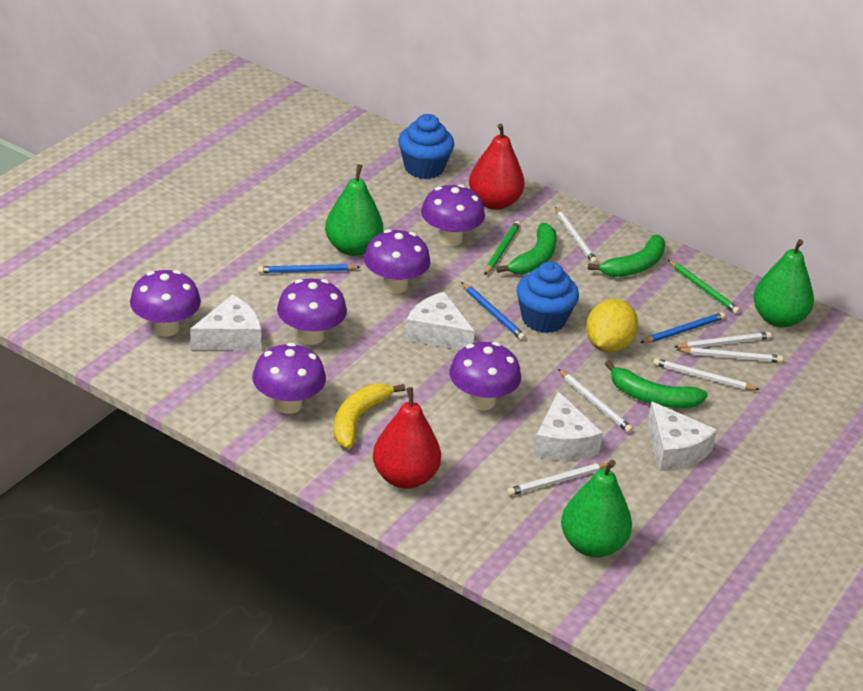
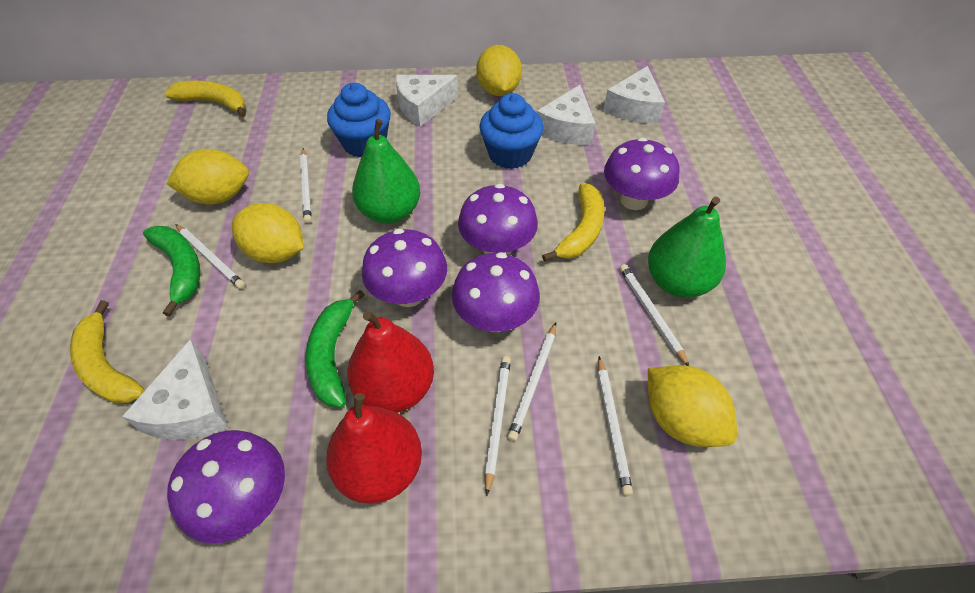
blue pencil: [258,264,360,273] [461,282,526,340] [640,312,725,343] = 3 -> none = 0
green banana: [496,223,557,274] [588,235,665,277] [605,360,708,408] = 3 -> [143,226,200,316] [306,290,364,408] = 2
green pear: [325,164,383,256] [561,460,632,557] [753,239,814,328] = 3 -> [352,119,420,224] [648,196,726,298] = 2
green pencil: [484,221,521,275] [668,260,740,314] = 2 -> none = 0
purple mushroom: [130,270,201,336] [252,343,326,414] [277,278,347,345] [364,229,431,294] [421,184,485,246] [449,342,521,410] = 6 -> [167,430,285,544] [362,229,447,307] [452,252,540,332] [458,184,538,255] [604,137,680,210] = 5
yellow banana: [334,383,406,449] = 1 -> [70,300,145,403] [165,81,246,117] [542,183,604,262] = 3
yellow lemon: [586,299,638,352] = 1 -> [167,149,249,205] [232,203,304,263] [476,45,522,96] [648,365,737,447] = 4

